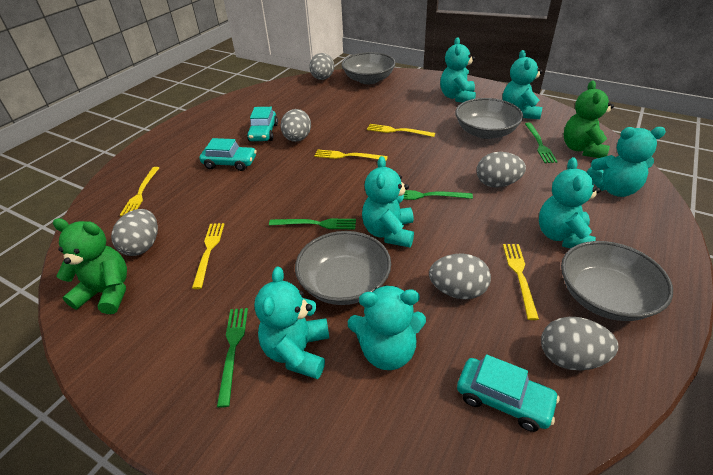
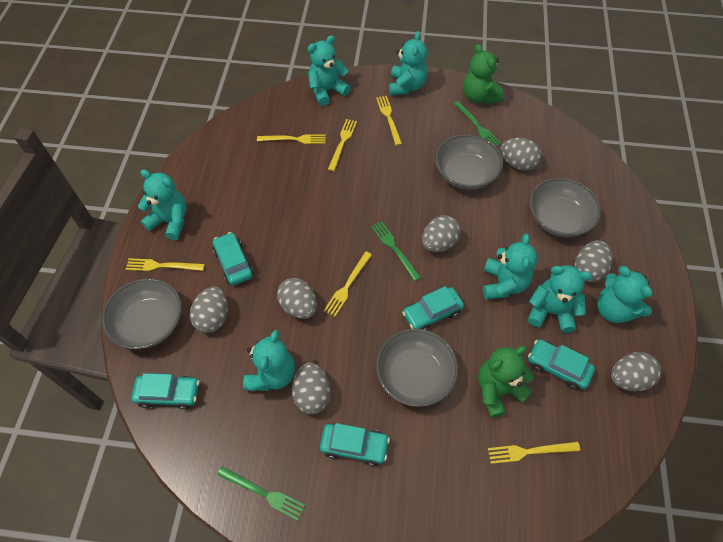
green fork: [217,308,248,408] [269,219,356,229] [403,190,473,200] [525,123,558,163] = 4 -> [217,466,305,521] [371,221,421,281] [454,101,501,147] = 3
grey egg: [111,209,158,256] [281,109,311,142] [309,53,334,80] [429,253,491,299] [477,152,526,188] [541,317,618,370] = 6 -> [190,286,228,333] [277,278,317,319] [292,362,331,414] [422,215,461,252] [501,138,541,171] [574,240,612,282] [611,352,661,391] = 7
turquoise car: [199,138,257,171] [247,107,278,141] [457,354,560,432] = 3 -> [131,373,199,409] [213,232,254,286] [320,423,390,466] [402,286,464,330] [528,339,595,390] = 5
yellow fork: [120,167,159,216] [192,223,224,289] [314,150,388,161] [367,124,435,137] [503,244,539,320] = 5 -> [126,258,205,271] [257,134,326,144] [324,251,372,317] [328,119,357,171] [376,96,402,146] [488,442,580,464] = 6

